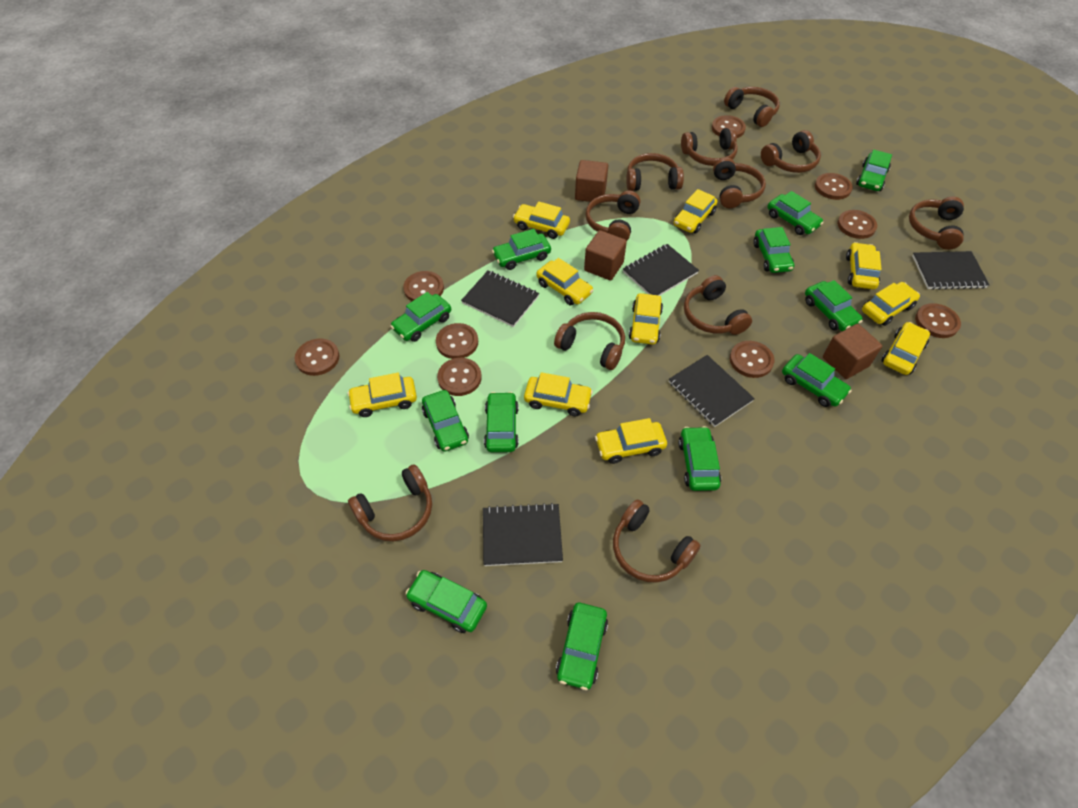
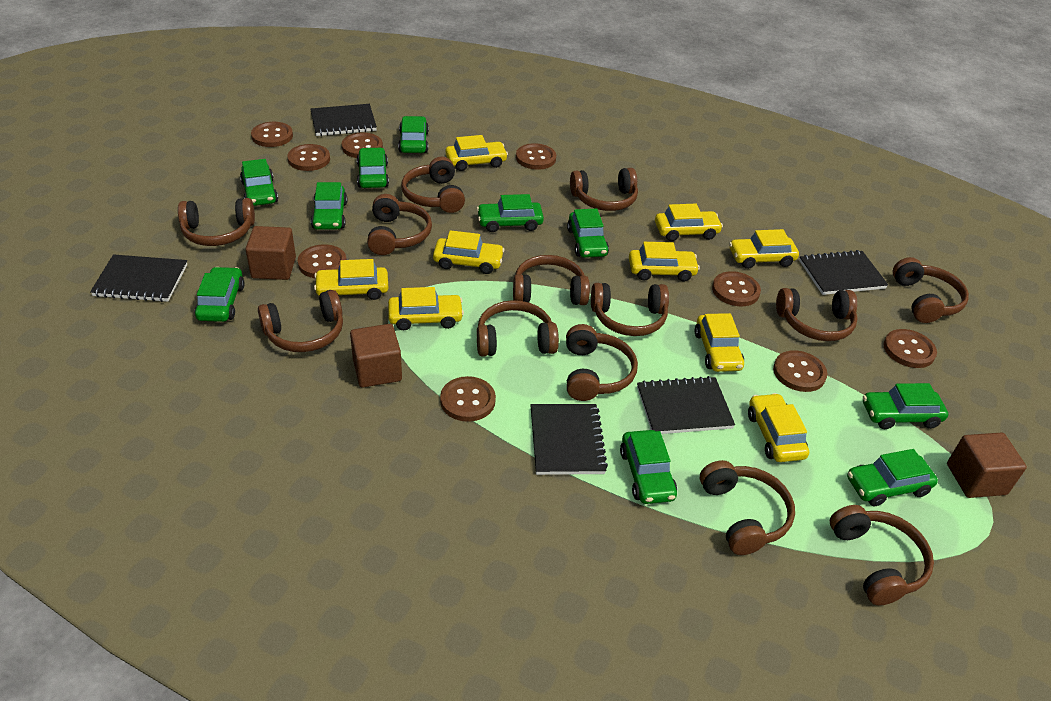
brown headphones: [348,464,432,541] [554,312,625,370] [586,190,640,241] [613,499,701,583] [626,153,684,191] [681,127,738,166] [684,275,752,335] [713,157,766,208] [724,87,780,127] [761,130,821,173] [909,196,964,250] = 11 -> [178,198,255,246] [258,290,343,352] [367,194,432,255] [401,157,465,213] [477,300,559,357] [513,255,590,305] [566,324,638,401] [570,168,638,211] [591,283,669,336] [700,460,795,555] [776,288,858,341] [830,505,934,606] [893,257,969,323] = 13
green car: [390,292,451,342] [406,570,487,633] [422,390,469,452] [484,392,519,452] [492,229,551,270] [556,603,608,690] [678,426,721,491] [753,227,794,273] [768,191,824,235] [782,353,852,407] [805,280,863,331] [856,149,892,191] = 12 -> [195,267,245,322] [240,159,278,206] [311,182,348,230] [357,147,389,188] [398,116,429,153] [477,194,544,232] [567,208,609,258] [620,430,677,504] [847,449,938,506] [863,383,948,429] = 10
yellow car: [348,372,417,417] [513,202,570,239] [524,372,593,416] [536,258,593,305] [595,418,667,464] [629,293,663,345] [673,189,718,233] [846,242,882,289] [862,282,920,326] [881,322,930,375] = 10 -> [314,259,388,300] [388,287,464,330] [433,230,505,274] [445,135,508,171] [629,242,700,282] [655,204,723,241] [695,313,744,372] [729,229,799,269] [748,393,809,462] = 9

